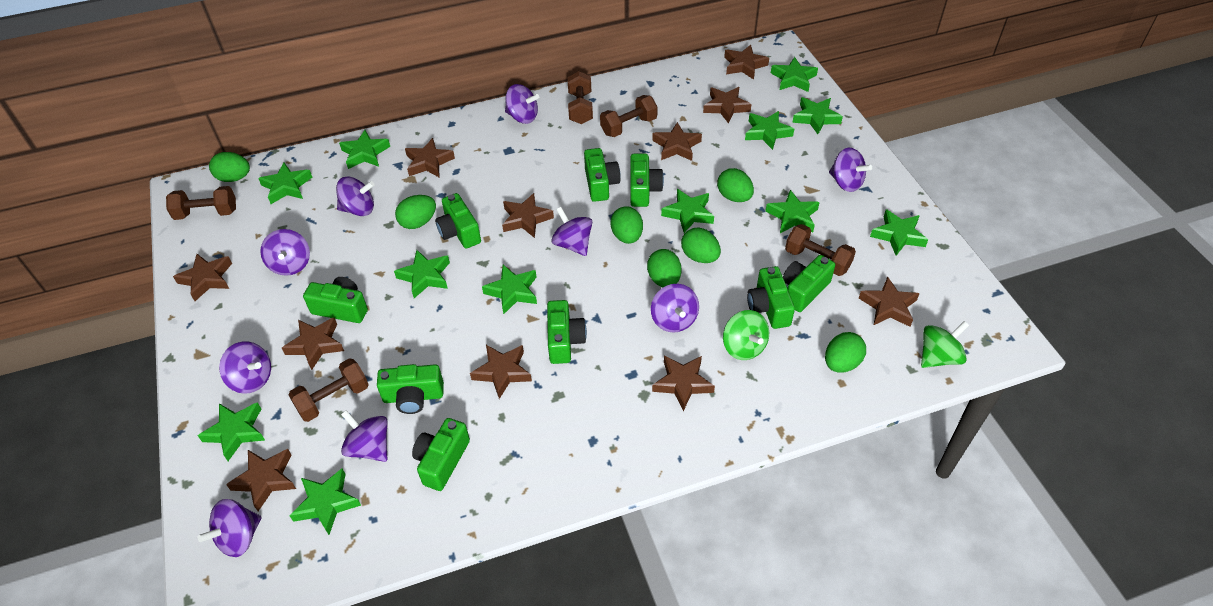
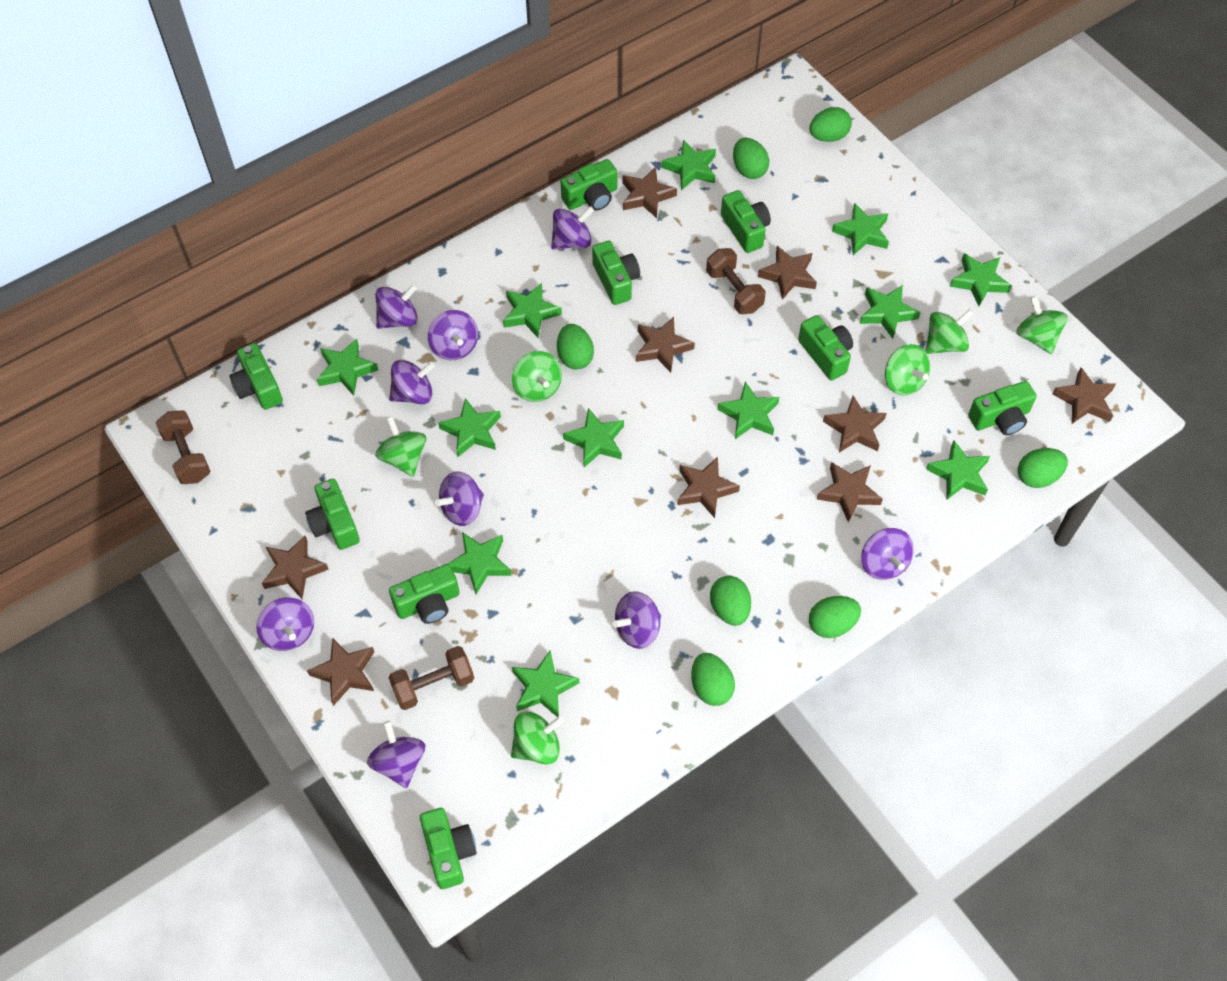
brown dumbbell: [166,186,236,220] [288,358,369,422] [568,71,593,124] [600,95,658,137] [785,224,856,276] = 5 -> [156,410,211,484] [389,646,474,710] [706,248,766,314] = 3
brown star: [173,254,232,301] [226,449,296,511] [282,318,344,370] [405,138,455,178] [470,345,532,399] [502,193,554,238] [652,122,702,161] [652,355,715,411] [703,87,752,124] [724,45,769,80] [859,276,920,327] = 11 -> [262,535,329,599] [307,638,374,706] [622,167,677,218] [636,317,695,373] [678,457,740,518] [758,246,817,300] [817,462,883,522] [823,396,887,452] [1052,367,1116,424] = 9
green spinning top: [723,310,769,360] [921,321,969,368] = 2 -> [375,416,426,477] [511,711,564,765] [512,351,562,402] [885,344,930,396] [925,309,974,354] [1017,296,1068,354] = 6

